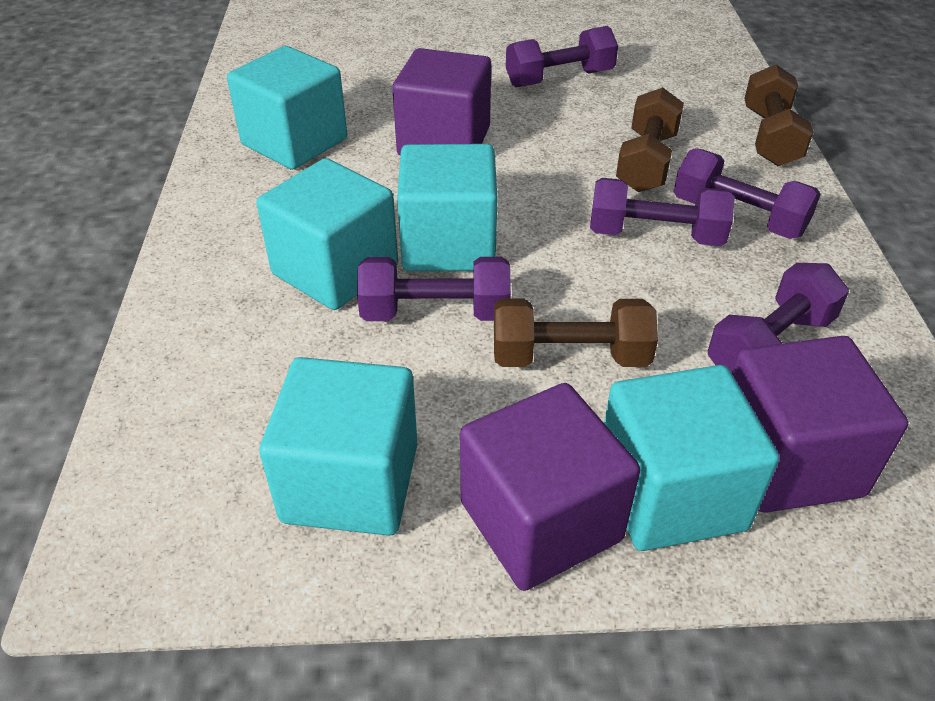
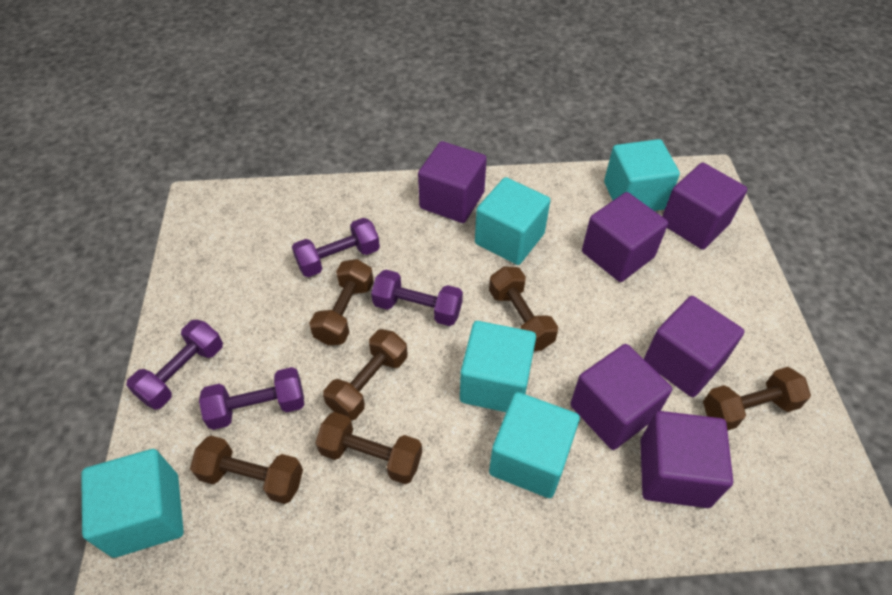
brown dumbbell: [494,299,658,367] [616,87,684,192] [744,64,813,166] = 3 -> [190,436,303,504] [309,259,374,345] [315,412,422,484] [323,329,407,420] [489,266,558,351] [703,367,811,431] = 6
purple cube: [392,48,491,155] [460,383,640,591] [732,336,908,513] = 3 -> [418,141,487,223] [570,344,672,450] [582,192,668,282] [640,411,733,508] [644,296,745,397] [662,163,747,250] = 6
purple dumbbell: [357,257,511,321] [506,26,618,87] [590,178,735,246] [674,148,821,239] [708,263,849,373] = 5 -> [126,319,223,410] [199,367,304,430] [292,218,380,277] [371,270,463,326] = 4

